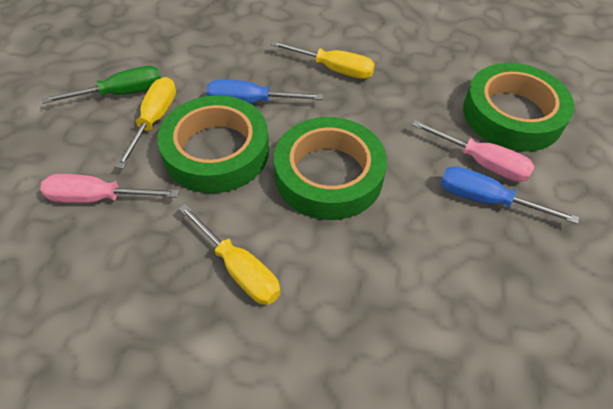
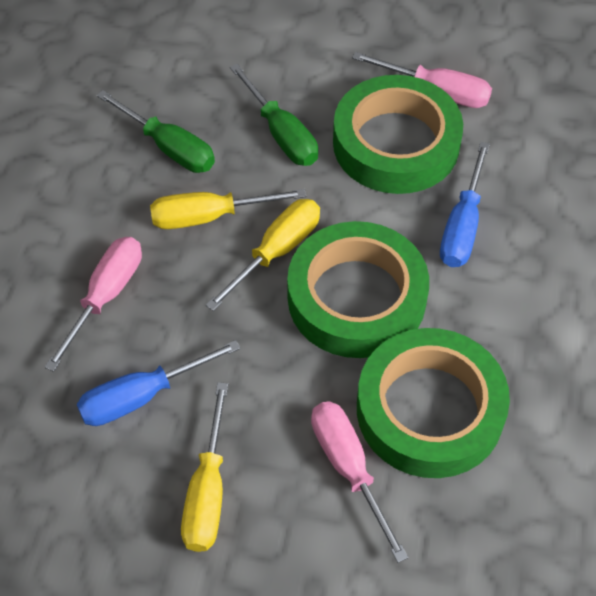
green screwdriver: [42,66,161,104] = 1 -> [97,90,215,173] [230,64,318,166] = 2
pink screwdriver: [40,174,179,203] [412,120,535,182] = 2 -> [45,237,142,372] [311,401,408,563] [352,52,492,108] = 3

